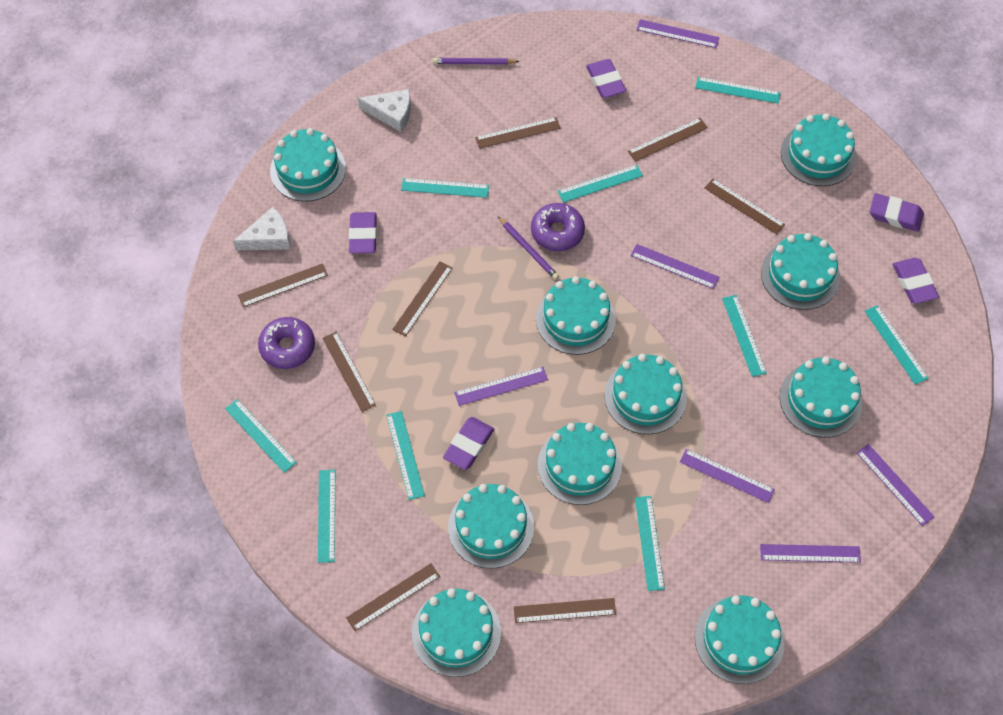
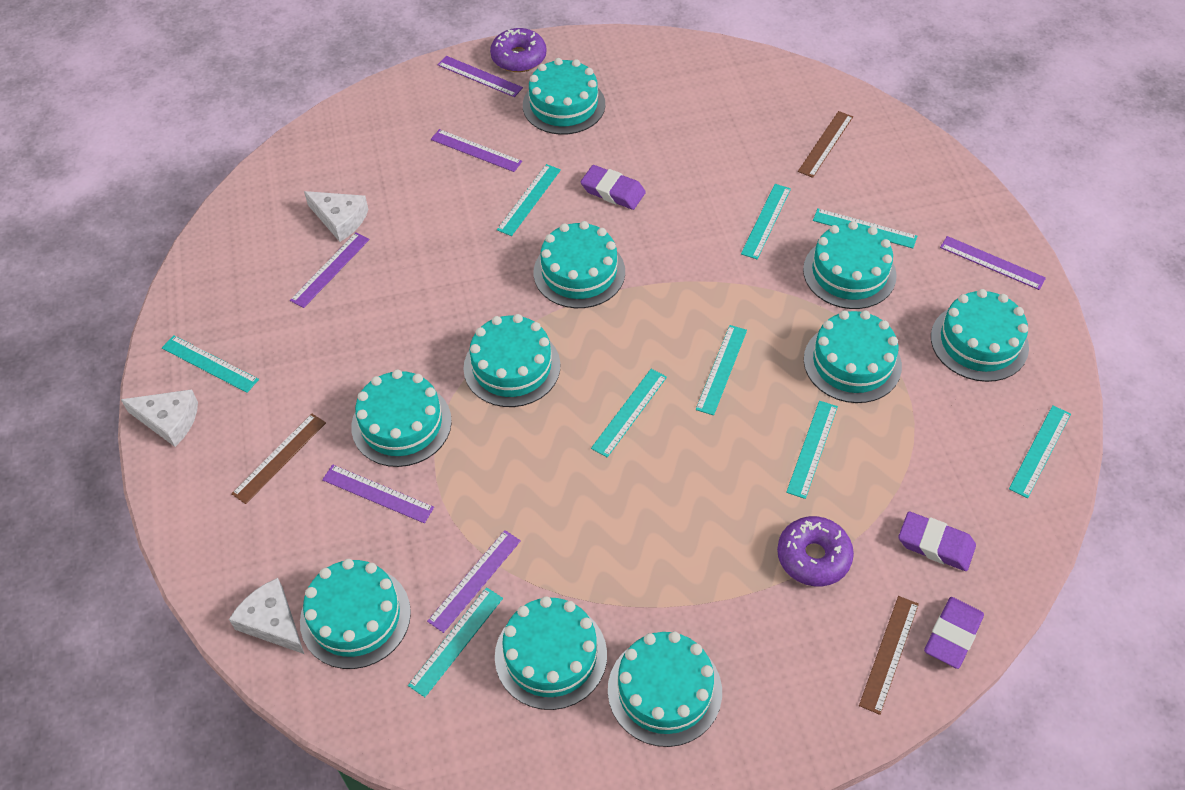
brown ruler: [238,263,328,307] [322,332,376,412] [346,563,440,631] [392,261,452,336] [475,117,561,149] [514,598,616,623] [628,118,708,162] [705,179,785,234] = 8 -> [231,414,326,504] [798,111,853,178] [859,596,919,715] = 3
purple eraser: [349,212,377,253] [443,417,494,470] [586,59,626,98] [870,193,924,232] [893,258,939,304] = 5 -> [581,165,646,210] [898,512,976,571] [924,597,984,669] = 3
purple pencil: [433,58,520,65] [498,216,559,280] = 2 -> none = 0
white cheese: [233,207,290,250] [358,89,411,132] = 2 -> [121,389,198,447] [229,578,304,654] [304,191,369,242] = 3

